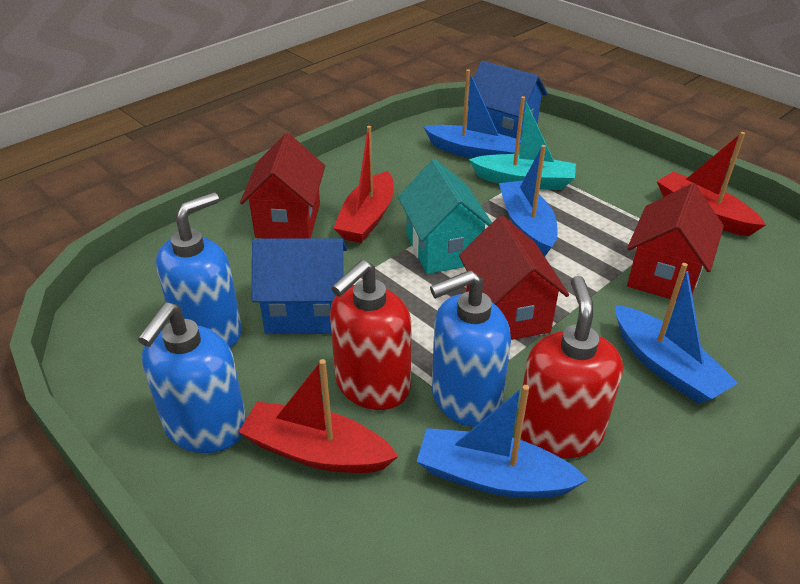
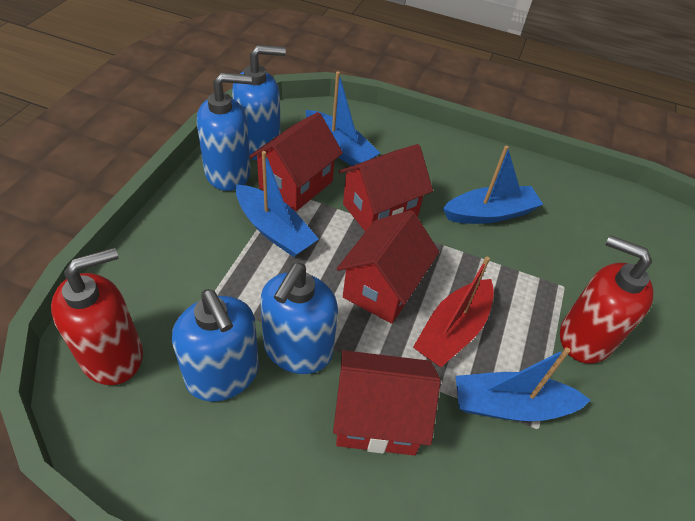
blue house: [252,238,347,334] [468,61,548,145] = 2 -> none = 0
blue soap dispenser: [138,302,246,453] [156,192,242,347] [430,270,511,427] = 3 -> [172,289,259,402] [197,73,252,191] [232,45,286,160] [260,263,338,374] = 4
red boat: [239,359,399,473] [333,126,393,243] [657,132,766,236] = 3 -> [413,257,494,367] = 1
red house: [240,133,325,239] [459,216,569,340] [627,183,724,301] = 3 -> [249,112,343,211] [333,350,441,455] [336,210,439,324] [339,144,433,232] = 4
turquoise boat: [469,96,576,190] = 1 -> none = 0
turquoise house: [398,159,492,274] = 1 -> none = 0

